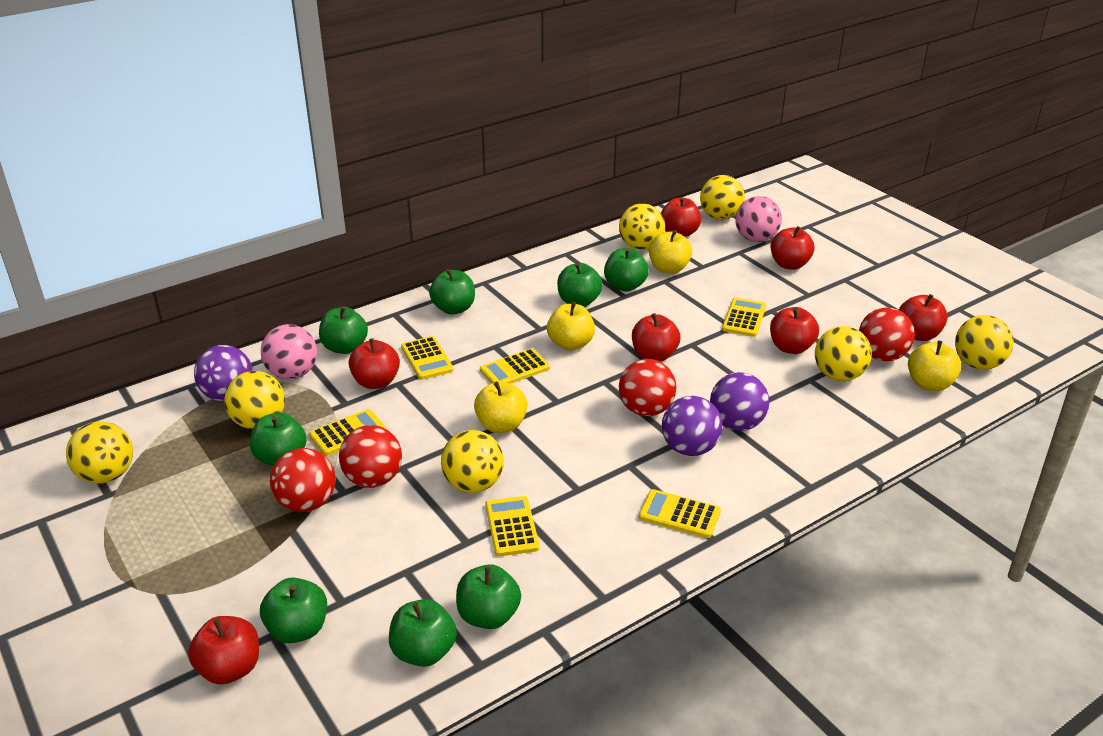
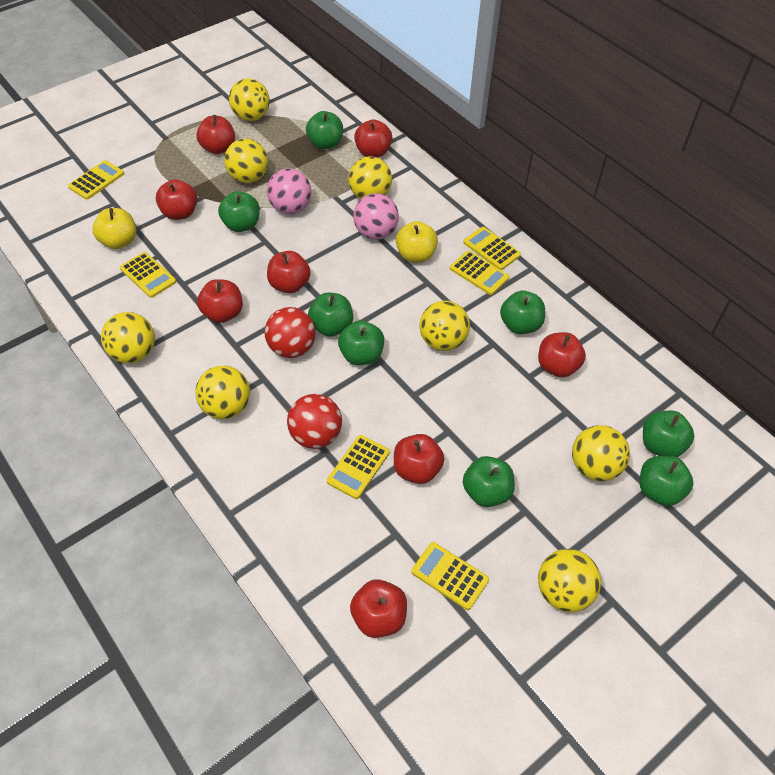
purple ball: [194,345,253,401] [662,396,722,456] [710,372,769,431] = 3 -> none = 0
red apple: [188,616,259,685] [349,339,400,389] [632,313,681,362] [661,197,701,237] [770,226,815,270] [770,307,819,354] [899,294,948,341] = 7 -> [156,180,197,220] [197,115,235,154] [197,279,243,323] [267,251,311,293] [350,579,407,638] [354,119,392,158] [394,434,444,484] [538,332,586,377] = 8
red ball: [270,448,335,512] [339,425,402,488] [619,359,676,416] [859,307,915,361] = 4 -> [264,307,316,358] [287,394,342,449] = 2
yellow apple: [474,381,527,433] [547,302,595,351] [649,230,692,274] [908,341,961,391] = 4 -> [93,208,136,249] [396,221,438,262] = 2
yellow ball: [66,421,133,484] [224,371,285,429] [441,430,504,493] [619,203,665,250] [700,175,745,220] [815,326,872,381] [955,315,1014,370] = 7 -> [101,312,155,363] [195,366,250,419] [224,138,268,183] [229,78,270,121] [348,156,392,199] [419,301,470,351] [538,549,601,612] [572,425,630,481] = 8

